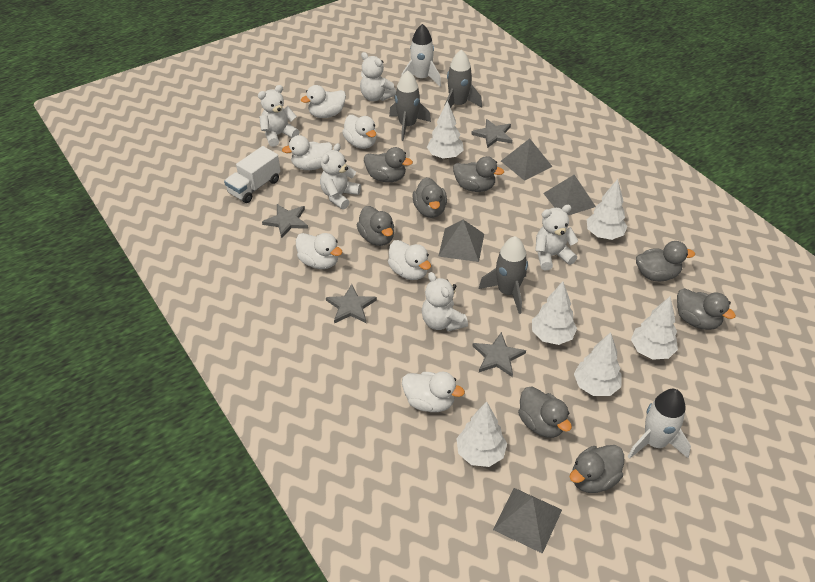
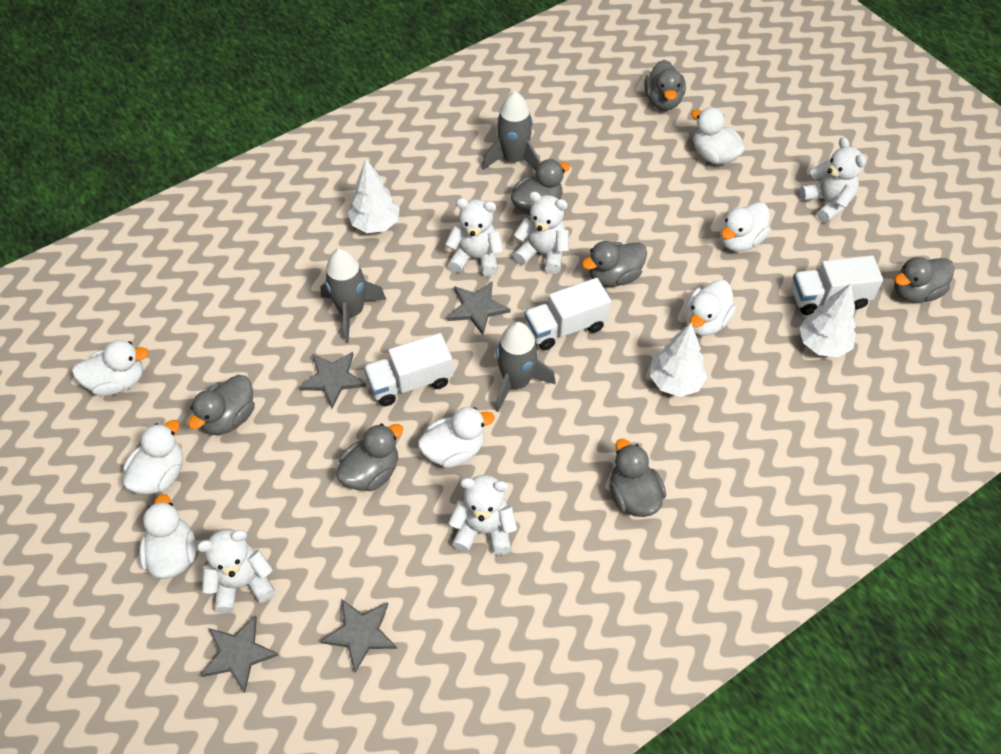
grey duck: [357,206,394,246] [364,147,413,182] [412,177,447,218] [453,156,504,192] [518,387,572,438] [569,445,624,493] [636,241,695,281] [677,288,736,330] = 8 -> [188,375,255,435] [336,423,403,491] [511,159,570,215] [582,241,647,287] [610,439,666,517] [644,60,686,110] [894,257,954,303] = 7
grey pyramid: [438,220,484,262] [493,488,562,554] [501,139,553,181] [543,175,596,215] = 4 -> none = 0
white duck: [282,135,332,170] [296,233,342,269] [301,85,346,118] [342,115,376,149] [388,240,431,280] [402,372,465,412] = 6 -> [72,340,149,396] [123,420,183,494] [139,494,196,579] [418,407,495,468] [685,280,736,336] [691,108,745,165] [720,202,771,252] = 7
white rocket: [401,24,441,86] [628,389,691,459] = 2 -> none = 0
white tree: [427,101,464,159] [456,401,507,467] [532,281,577,345] [574,332,622,396] [587,179,628,240] [631,296,678,360] = 6 -> [348,159,400,233] [650,323,707,397] [799,283,856,357] = 3
white truck: [224,146,281,203] = 1 -> [364,333,453,406] [524,278,611,350] [791,255,883,315] = 3

